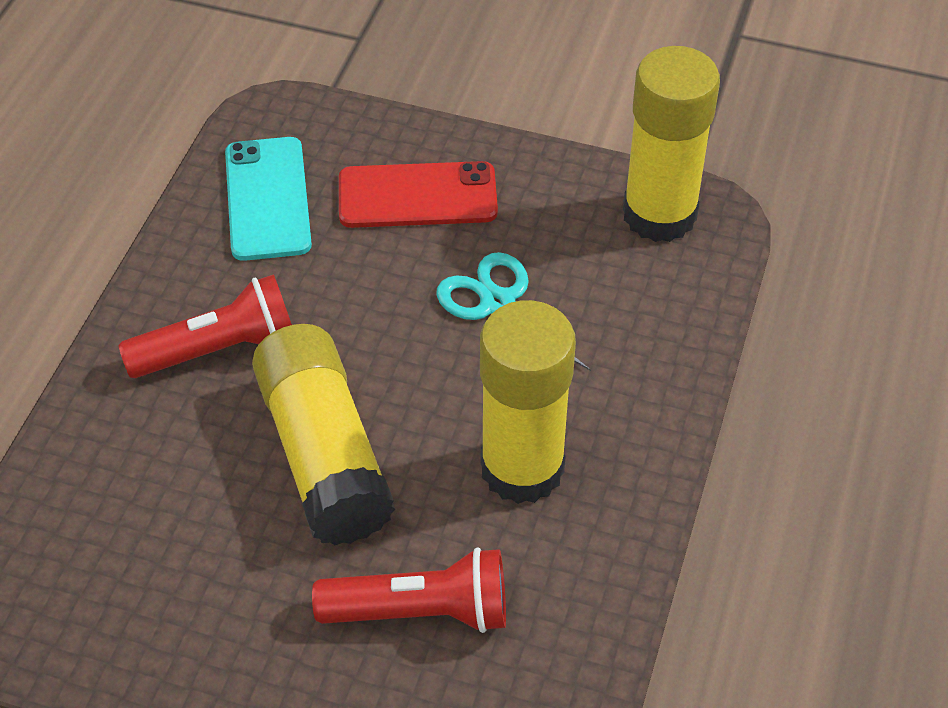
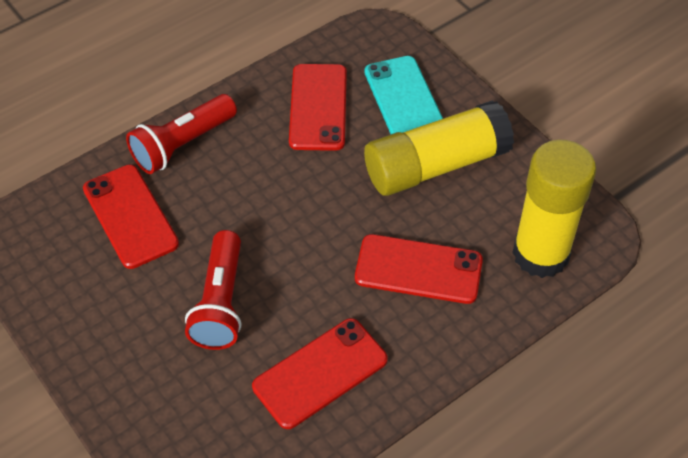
red phone: [339,161,498,228] = 1 -> [83,165,179,269] [252,318,388,429] [289,64,347,151] [355,234,483,304] = 4
turquoise scissors: [436,252,591,371] = 1 -> none = 0
yellow glue stick: [252,324,395,545] [480,300,576,504] [623,46,720,242] = 3 -> [364,100,514,196] [512,140,596,278] = 2

